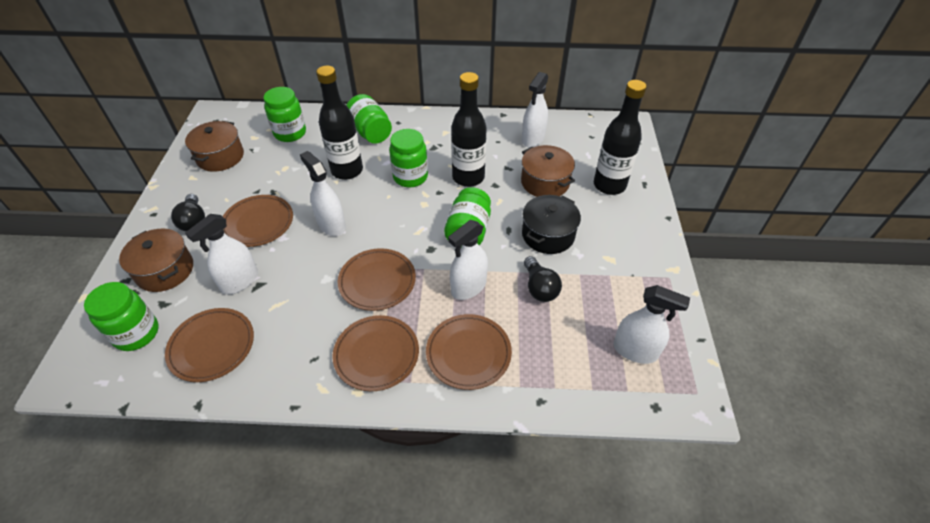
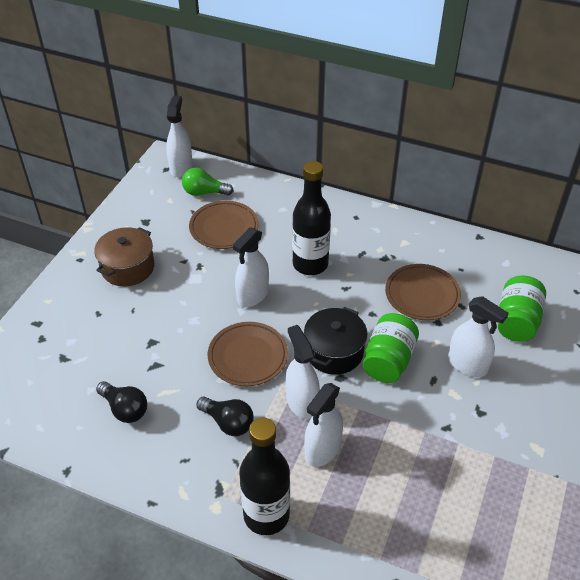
black bottle: [316,66,363,180] [451,72,487,187] [594,80,647,195] = 3 -> [239,418,290,535] [292,161,331,275] = 2
brown plate: [165,308,254,382] [223,195,293,247] [332,315,419,391] [338,248,416,311] [426,314,512,390] = 5 -> [189,201,259,249] [208,322,288,386] [385,264,461,320] = 3
brown pot: [119,229,193,292] [185,121,244,172] [521,145,575,197] = 3 -> [94,227,155,286] = 1
green jar: [84,282,159,351] [264,87,306,142] [346,94,392,144] [389,129,428,187] [444,187,491,247] = 5 -> [363,313,419,383] [498,275,546,342] = 2
green light bulb: none = 0 -> [182,167,234,196] = 1

